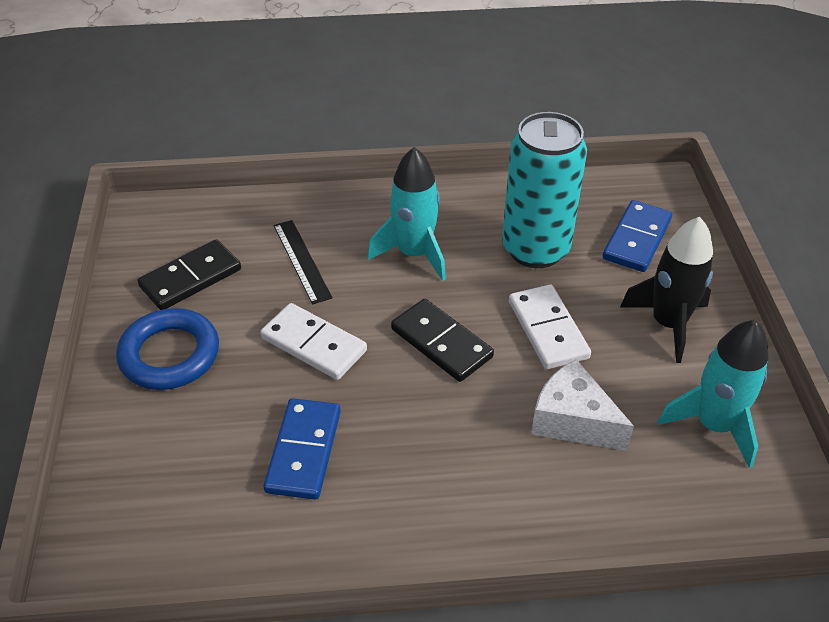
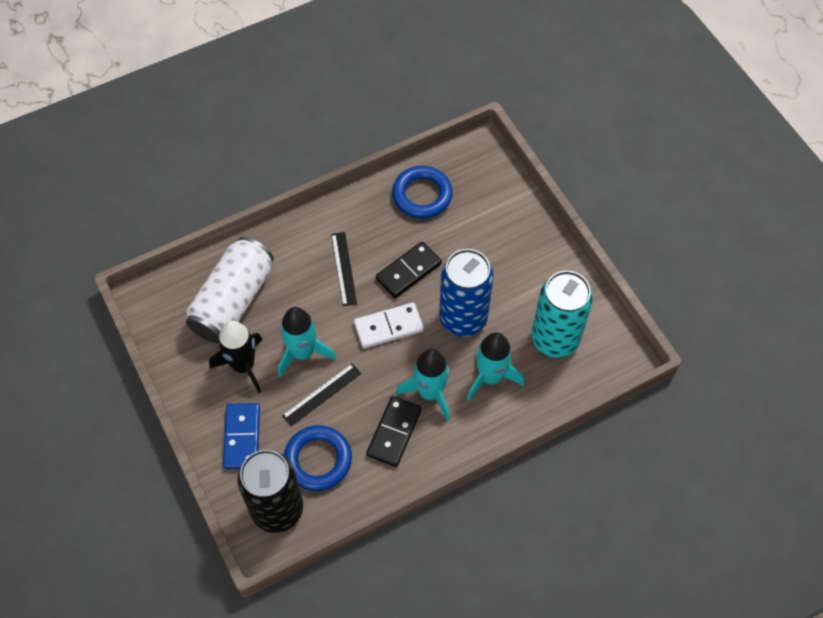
black can: none = 0 -> [237,450,303,533] = 1
black ruler: [273,220,333,304] = 1 -> [282,363,361,426] [331,232,357,306] = 2
blue can: none = 0 -> [439,249,494,336] = 1
blue domino: [263,398,341,500] [602,200,672,272] = 2 -> [223,403,260,469] = 1
blue ring: [116,308,219,390] = 1 -> [284,425,352,491] [392,166,453,219] = 2
turquoise rocket: [367,147,446,281] [658,320,769,468] = 2 -> [278,307,336,377] [396,349,450,421] [467,332,525,401] = 3
white can: none = 0 -> [186,237,274,343] = 1
white cheese: [531,359,634,451] = 1 -> none = 0
white domino: [260,303,367,380] [509,285,591,369] = 2 -> [354,302,424,348] = 1

